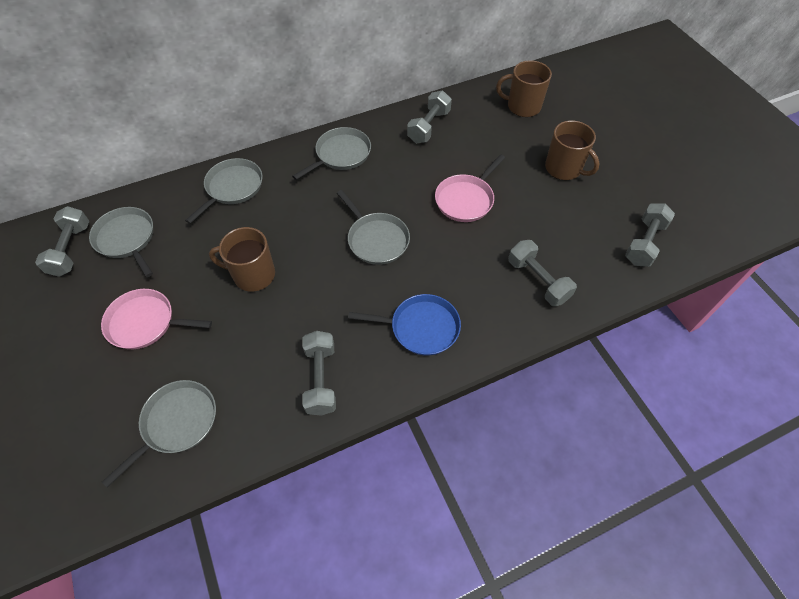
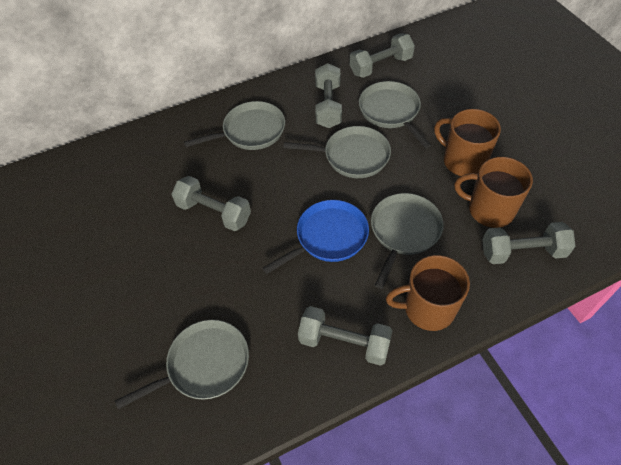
pink pan: [101,289,212,349] [435,154,505,222] = 2 -> none = 0

